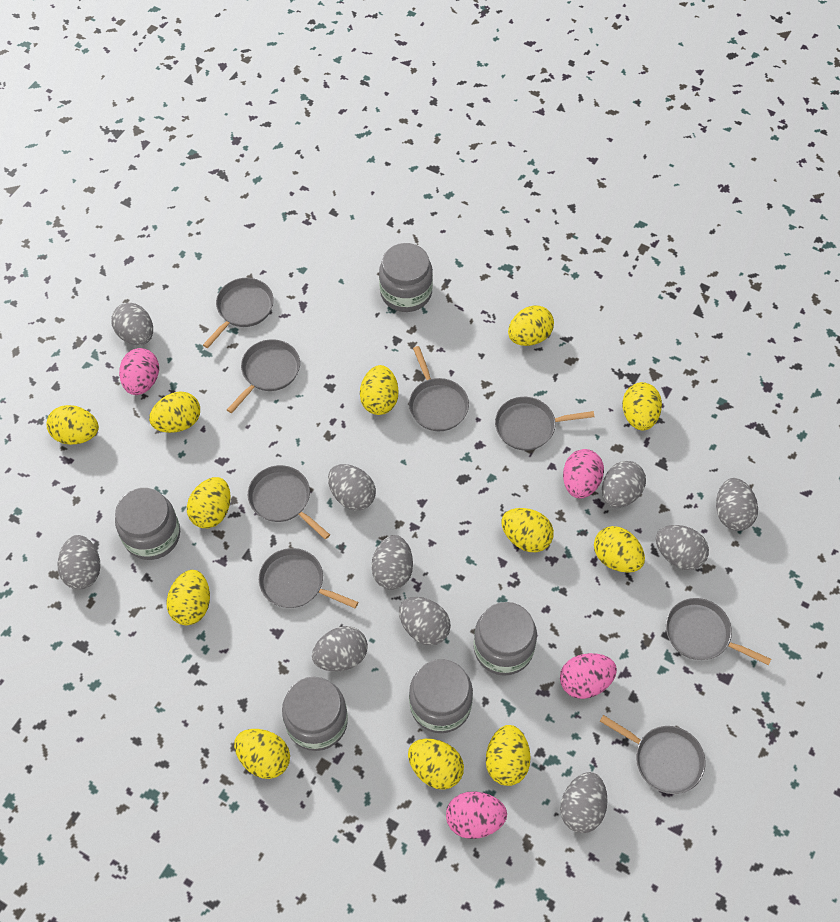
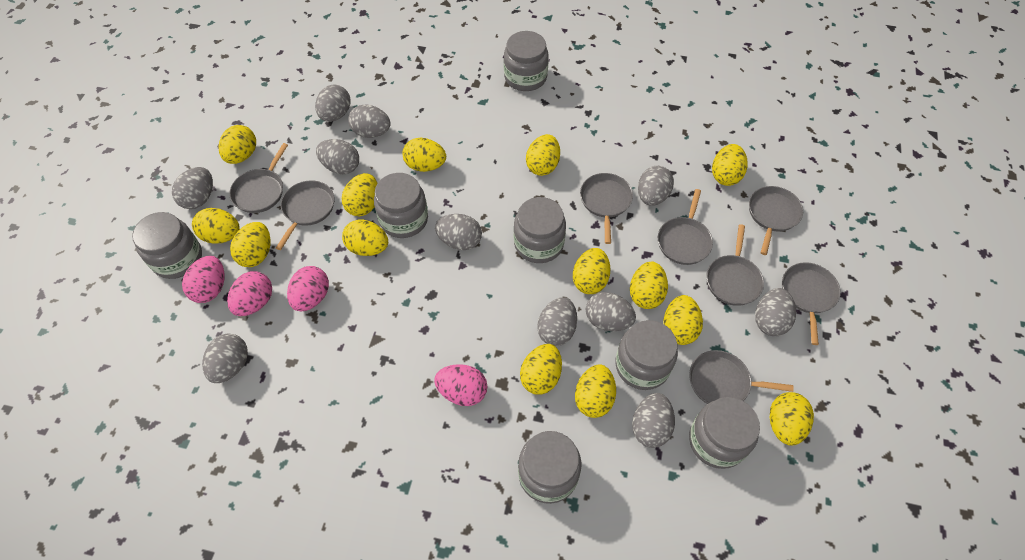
grey egg: [57,535,101,590] [111,303,153,345] [312,626,368,671] [328,464,376,511] [371,535,413,590] [399,597,451,645] [560,772,608,833] [602,461,646,508] [656,525,709,570] [716,478,758,531] = 10 -> [172,167,213,209] [202,333,248,383] [315,84,351,122] [316,139,359,174] [348,104,391,138] [435,214,482,250] [537,297,577,346] [586,292,636,331] [632,393,675,448] [638,166,674,206] [755,288,796,336] = 11
grey jar: [115,488,180,560] [282,677,348,751] [379,243,433,312] [409,659,473,733] [473,602,537,676] = 5 -> [132,212,202,279] [374,173,428,238] [504,31,549,91] [514,197,566,263] [518,431,581,504] [615,320,678,390] [689,397,760,469] = 7
yellow egg: [47,405,99,445] [149,391,200,433] [167,570,210,625] [187,477,231,528] [234,729,290,779] [360,365,399,415] [408,739,464,790] [486,725,531,786] [501,508,554,552] [508,305,554,346] [594,526,645,573] [622,382,662,430] = 12 -> [192,208,240,244] [219,125,256,164] [230,222,271,267] [342,173,378,216] [342,220,388,256] [402,138,446,172] [520,344,562,395] [526,134,560,176] [573,248,610,294] [575,364,616,418] [630,262,668,309] [663,295,703,345] [712,144,747,186] [770,392,814,446] = 14

